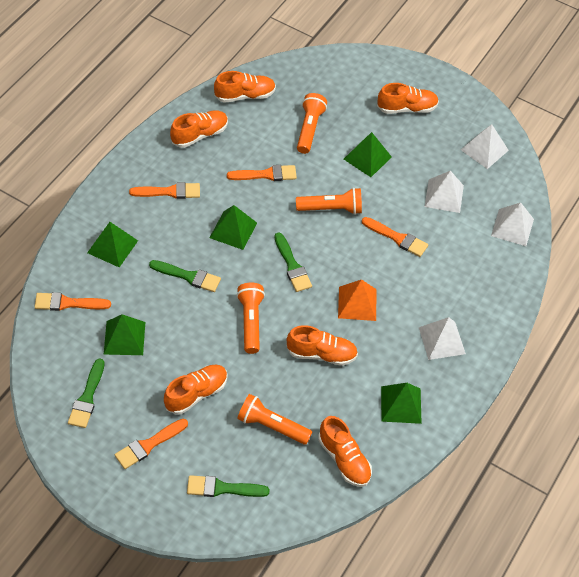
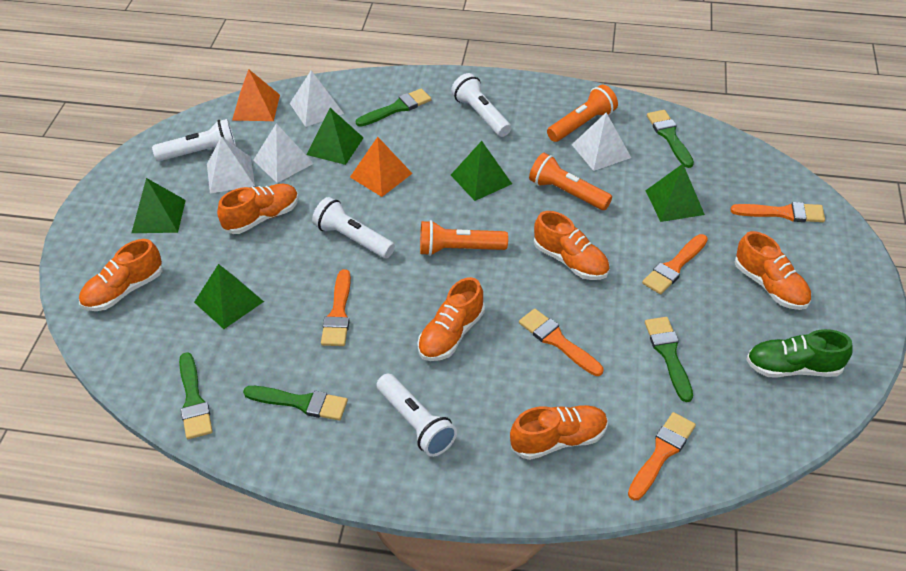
green brush: [68,358,104,428] [149,260,221,292] [187,475,270,497] [274,233,312,292] = 4 -> [179,352,213,439] [243,386,348,420] [356,88,431,127] [645,317,693,402] [647,110,694,168] = 5
green shoe: none = 0 -> [746,329,852,378] = 1
orange flashlight: [236,282,265,354] [237,394,312,445] [296,188,362,215] [297,93,327,154] = 4 -> [420,220,508,256] [529,153,612,210] [547,85,618,142] = 3
orange pyramid: [338,280,377,321] = 1 -> [232,69,280,121] [350,137,413,197] = 2
white flashlight: none = 0 -> [152,119,236,161] [312,197,395,259] [377,374,457,457] [451,73,511,137] = 4

